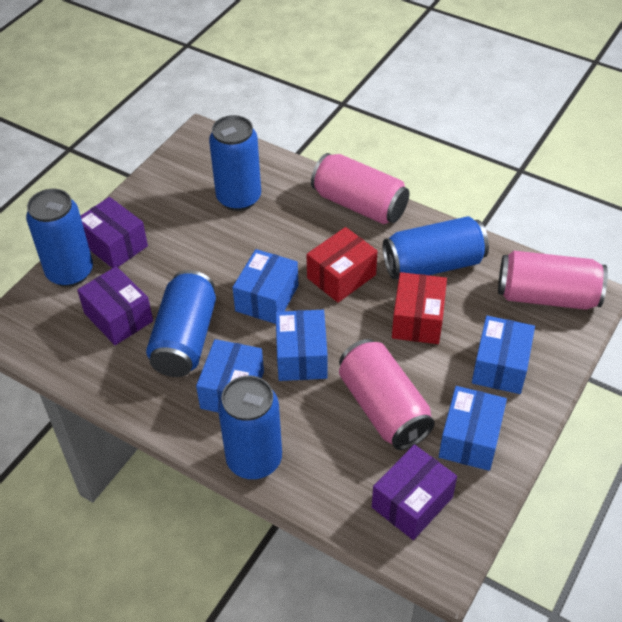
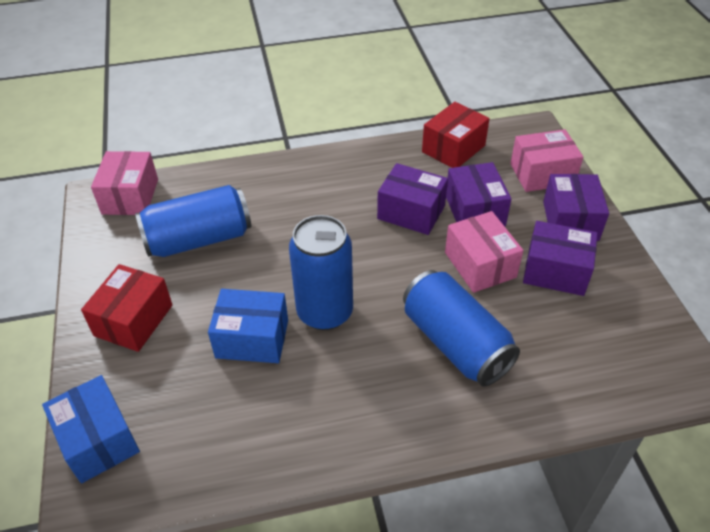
blue box: [196,339,264,412] [232,249,298,324] [276,310,328,381] [439,386,507,471] [472,316,535,394] = 5 -> [42,375,140,483] [208,289,288,363] = 2
blue can: [26,189,93,287] [146,270,216,377] [209,115,261,211] [218,376,282,479] [383,216,489,279] = 5 -> [135,185,251,257] [289,215,353,330] [403,270,520,387] = 3
pink box: none = 0 -> [91,151,158,215] [445,211,524,293] [510,129,583,192] = 3
pink can: [311,153,410,224] [339,339,435,450] [498,251,608,310] = 3 -> none = 0
purple box: [77,266,153,345] [81,197,148,268] [372,444,457,540] = 3 -> [377,163,448,235] [446,162,511,226] [523,221,598,296] [543,174,609,241] = 4

